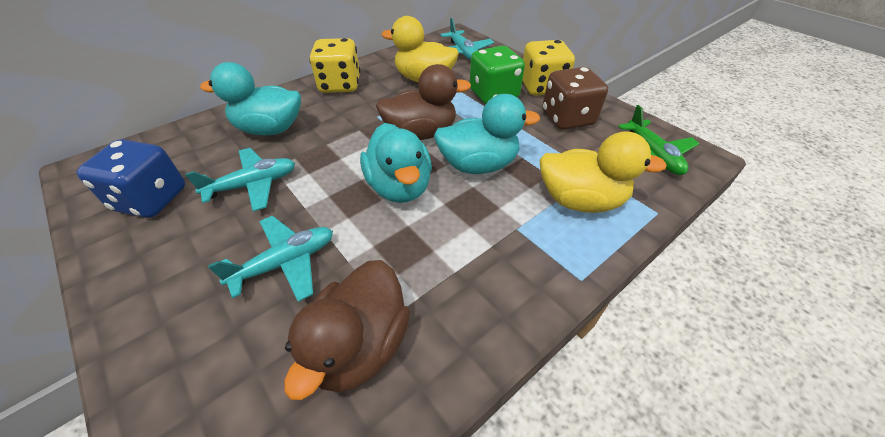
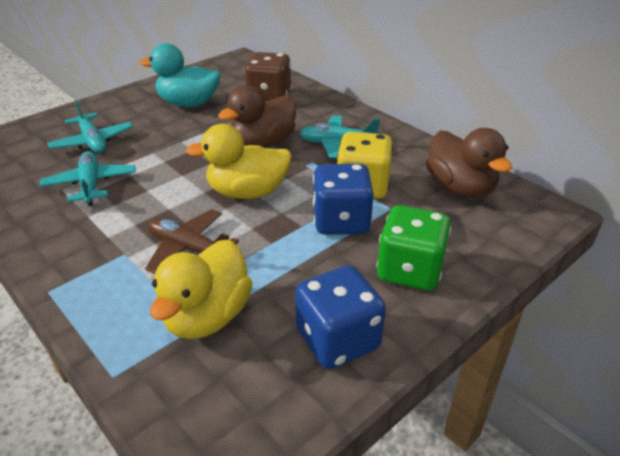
blue dice: [77,139,185,218] = 1 -> [295,266,386,369] [313,164,374,235] = 2
brown plane: none = 0 -> [145,209,239,274] = 1
green plane: [618,105,699,175] = 1 -> none = 0
turquoise duck: [200,62,301,135] [360,123,432,203] [434,94,540,174] = 3 -> [140,43,221,107] = 1
yellow dice: [309,38,360,93] [522,40,575,96] = 2 -> [336,132,393,199] = 1

